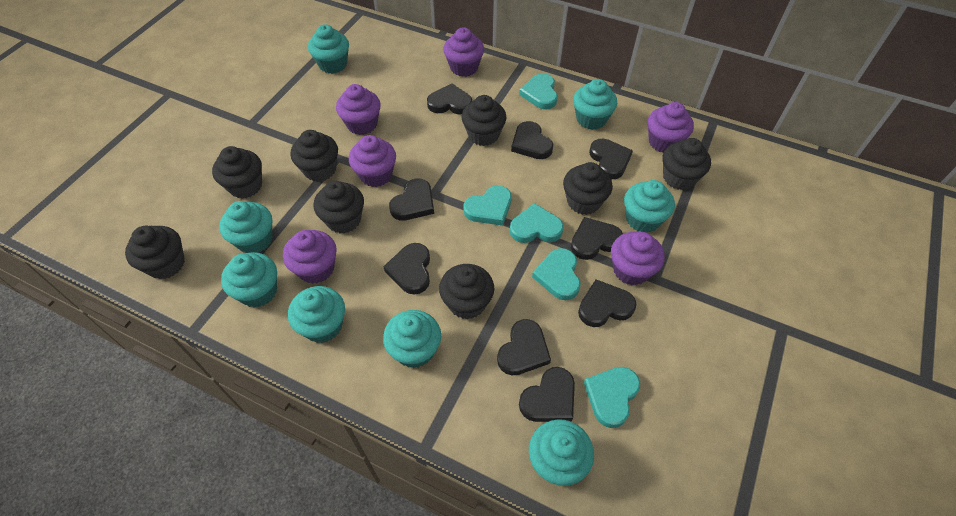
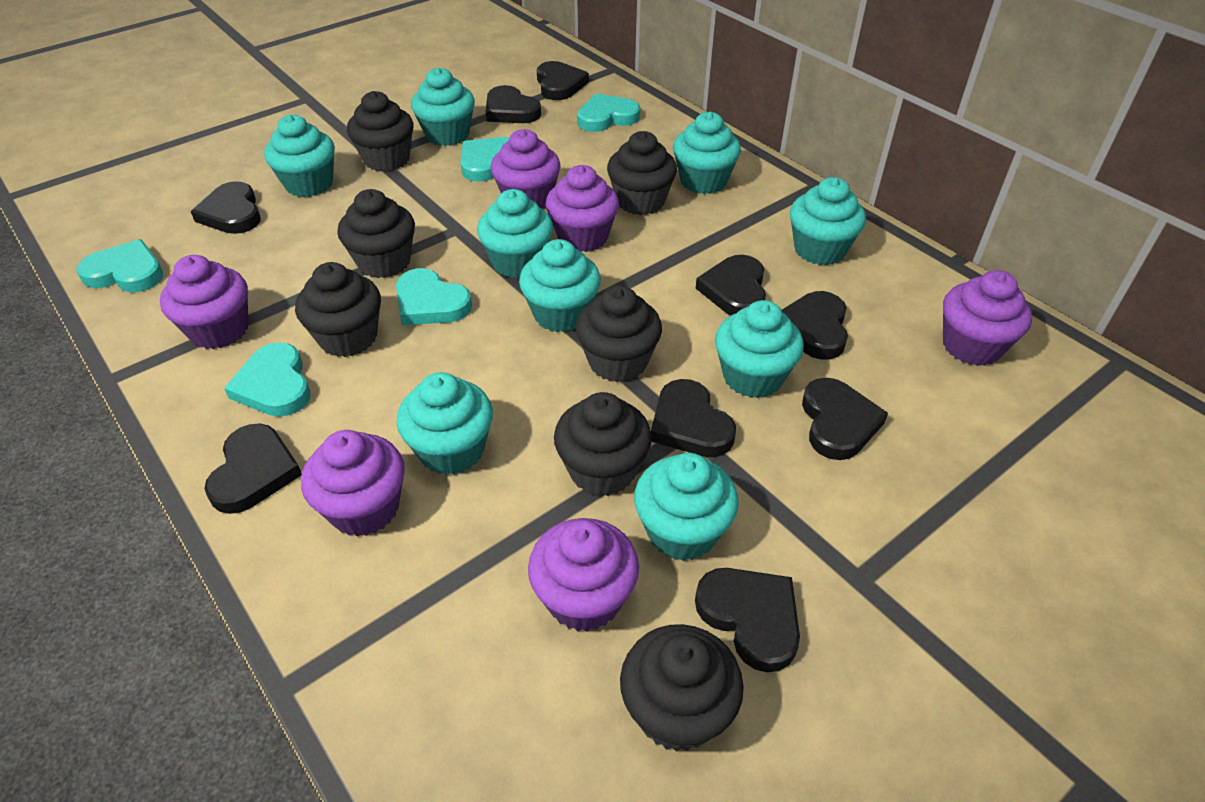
black cupcake: [125,226,185,279] [212,146,262,198] [291,130,338,182] [313,181,364,234] [439,264,494,319] [461,95,506,146] [563,162,613,215] [663,138,711,190] = 8 -> [295,262,381,357] [337,189,415,278] [347,91,414,172] [554,392,652,496] [576,285,662,382] [607,131,677,215] [620,624,744,752] = 7
turquoise cupcake: [219,201,272,253] [221,252,277,307] [288,286,345,343] [308,24,349,74] [383,310,441,368] [529,419,594,486] [573,79,617,130] [624,180,675,233] = 8 -> [264,115,335,197] [396,372,493,475] [411,67,475,146] [477,189,553,278] [519,239,601,333] [634,453,739,561] [673,112,741,194] [715,300,804,398] [790,177,866,265] = 9

